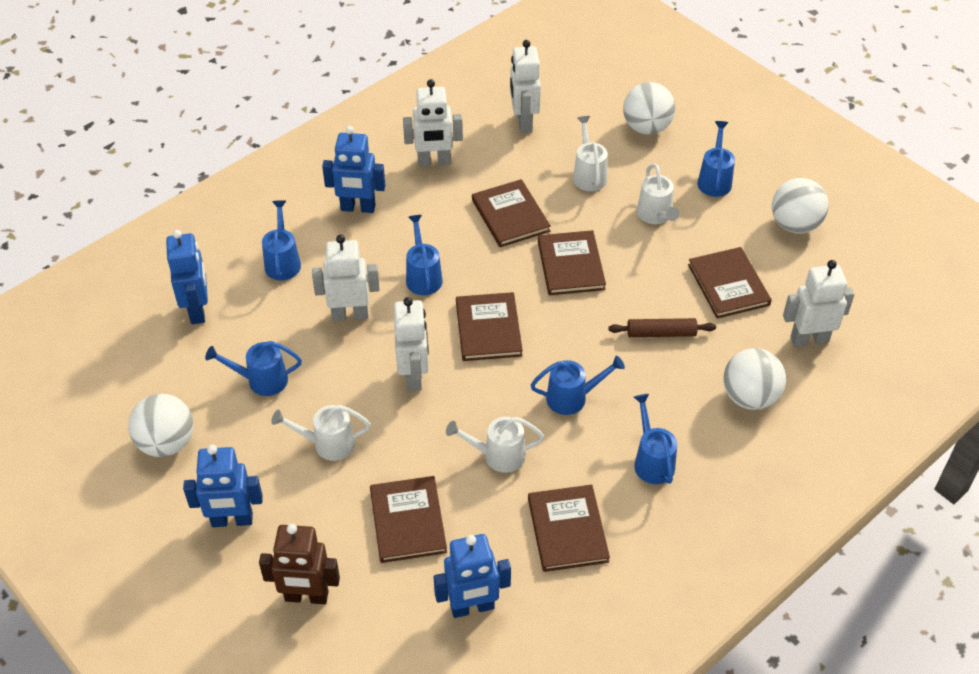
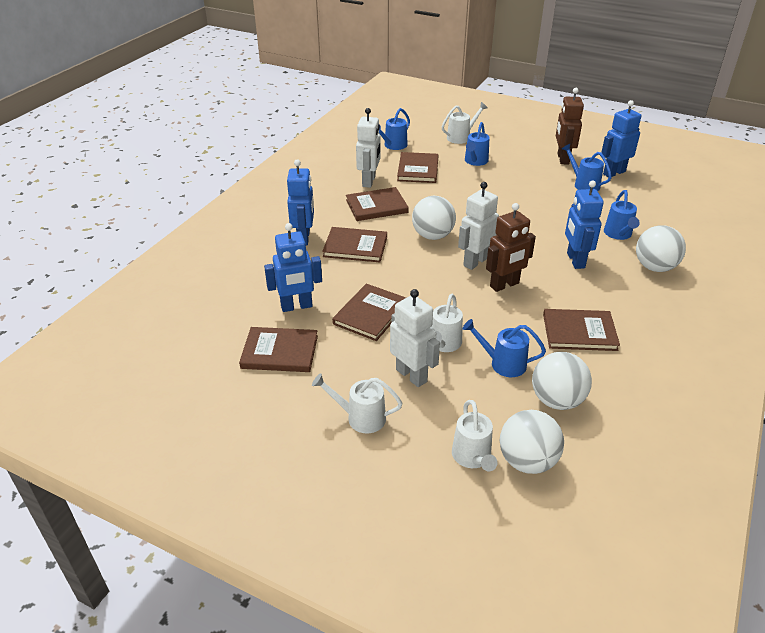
blue watering can: [205,341,302,396] [262,200,301,280] [406,215,443,295] [531,356,625,415] [634,394,677,484] [697,121,735,197] = 6 -> [379,108,410,150] [463,319,546,377] [465,122,489,166] [562,144,612,191] [604,190,640,240] = 5
brown robot: [259,524,340,604] = 1 -> [486,203,536,292] [556,88,584,164] = 2
brown rolling pin: [608,318,716,337] = 1 -> none = 0
white robot: [312,235,379,321] [394,297,429,391] [403,79,463,167] [510,40,541,133] [783,260,854,347] = 5 -> [356,108,381,188] [390,289,440,387] [458,182,499,270] = 3

